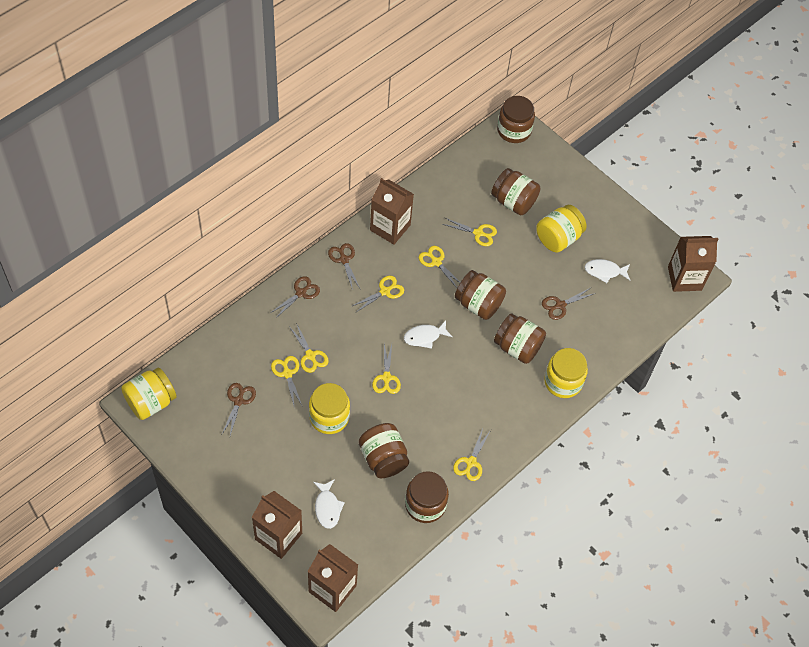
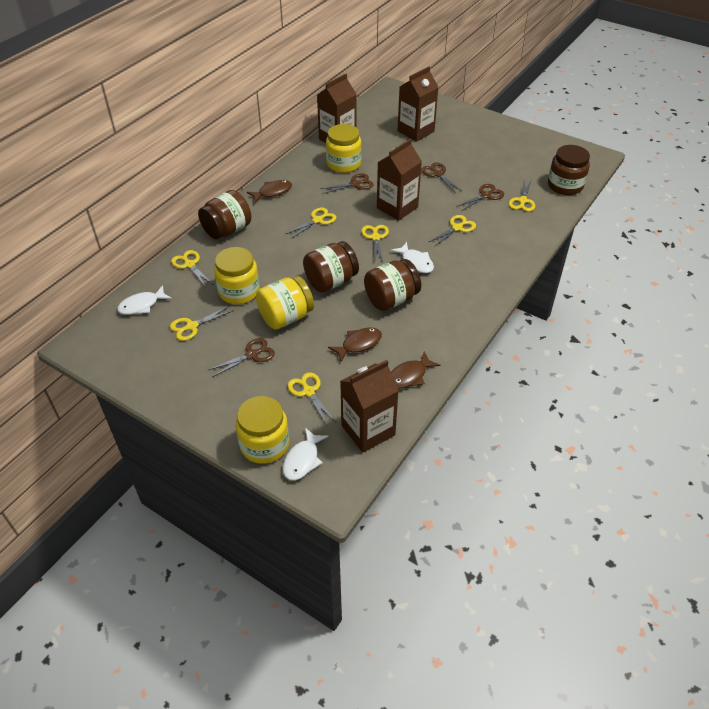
brown fish: none = 0 -> [247,180,292,202] [328,327,382,362] [391,352,440,389] = 3
brown jar: [359,423,409,478] [405,471,449,523] [455,270,506,320] [491,168,540,215] [494,313,546,364] [497,96,535,143] = 6 -> [198,190,251,239] [303,241,359,292] [364,259,421,311] [548,145,590,195] = 4

